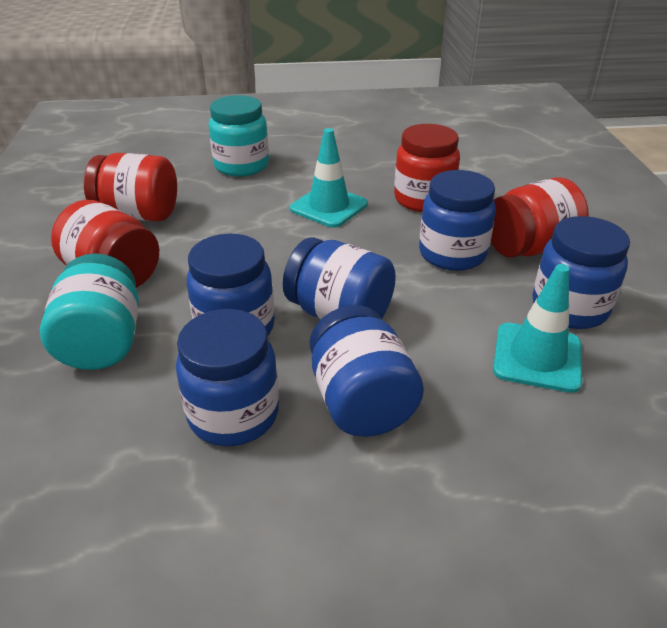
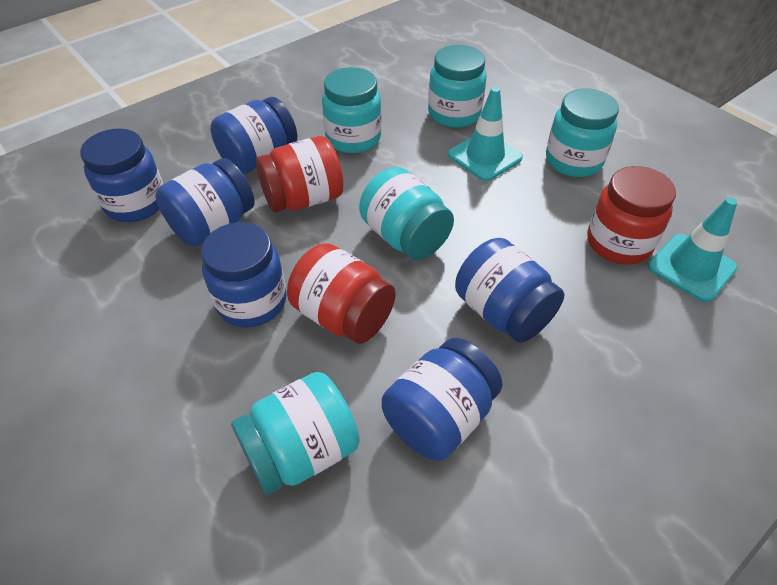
red jar: [51,200,159,288] [84,153,177,222] [394,124,460,212] [491,177,589,258] = 4 -> [256,136,344,213] [287,243,396,344] [587,166,676,264] = 3
turquoise jar: [40,253,139,370] [209,95,269,177] = 2 -> [231,372,360,495] [322,67,382,153] [359,167,454,260] [428,45,487,128] [546,89,619,177] = 5

